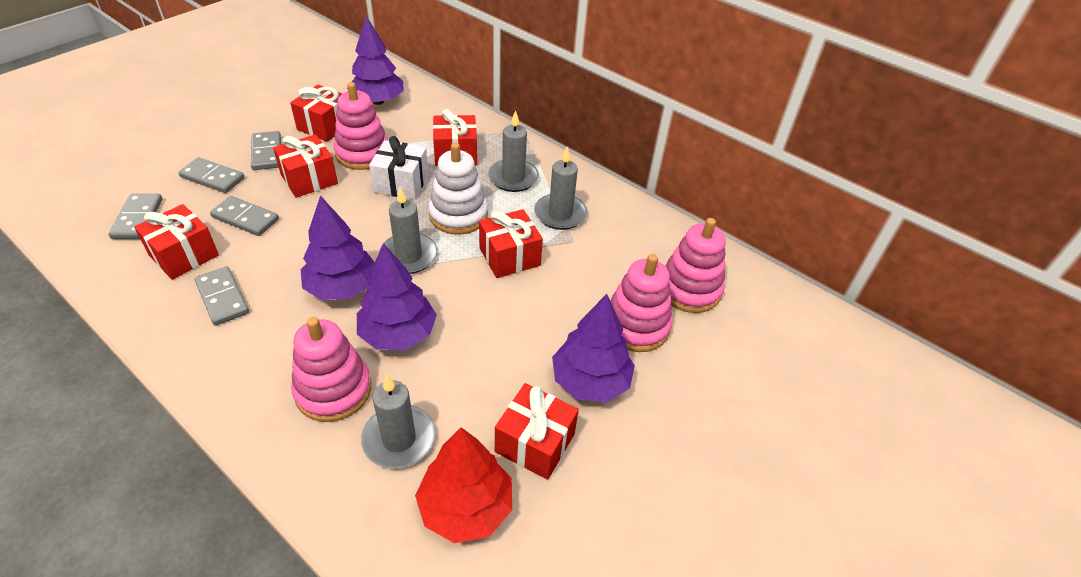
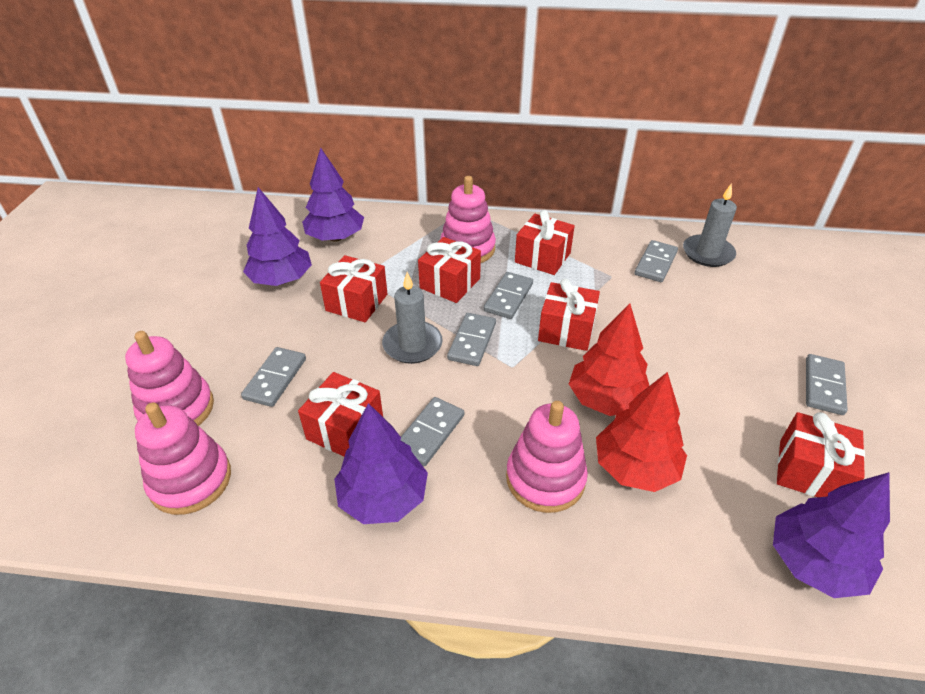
grey candle: [361,374,435,469] [379,187,438,274] [488,110,539,192] [534,147,588,230] = 4 -> [382,272,443,364] [683,183,737,267] = 2
grey domino: [109,194,163,239] [178,157,245,193] [195,266,249,326] [210,196,279,236] [251,131,281,170] = 5 -> [241,347,306,407] [401,397,464,466] [447,313,496,366] [484,272,533,319] [635,240,678,282] [806,354,848,415] = 6
red tree: [415,427,512,543] = 1 -> [569,303,649,416] [596,372,687,492] = 2
white gift: [369,136,429,200] = 1 -> none = 0
white stacking toy: [428,143,488,235] = 1 -> none = 0

